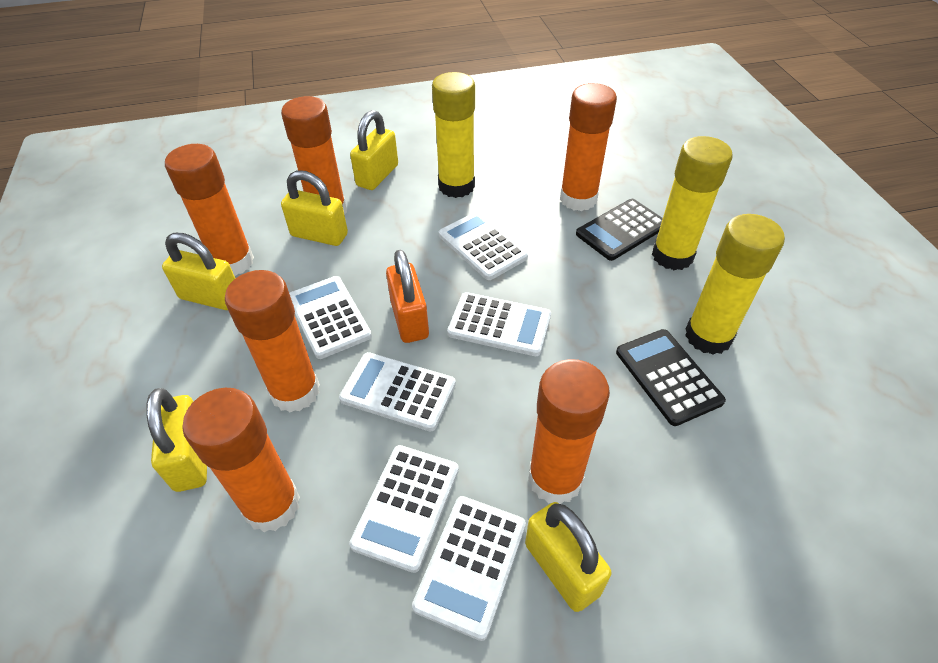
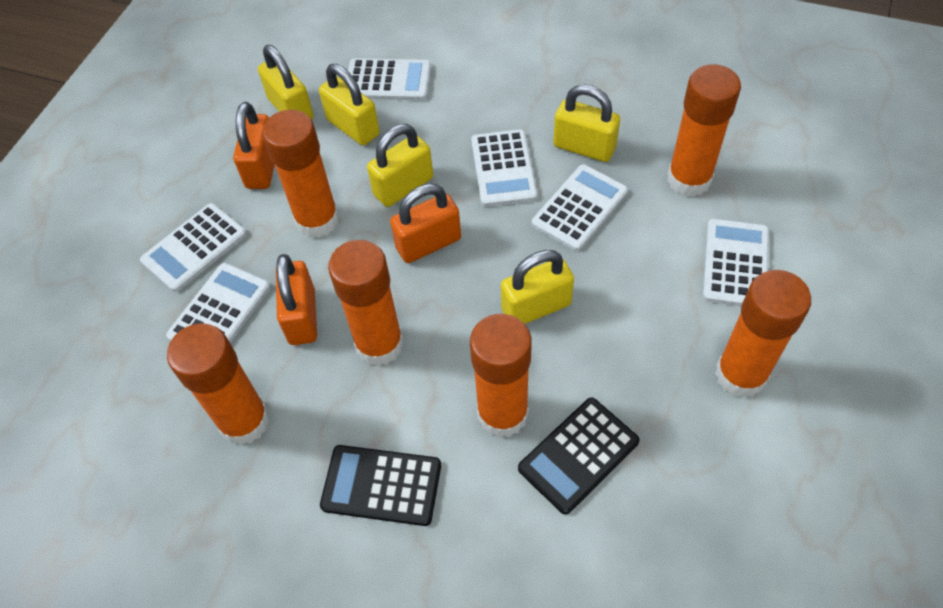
orange padlock: [386,250,429,343] = 1 -> [233,102,275,189] [276,254,317,345] [390,184,461,263] = 3
yellow glue stick: [432,72,475,198] [652,136,732,270] [685,214,785,355] = 3 -> none = 0

